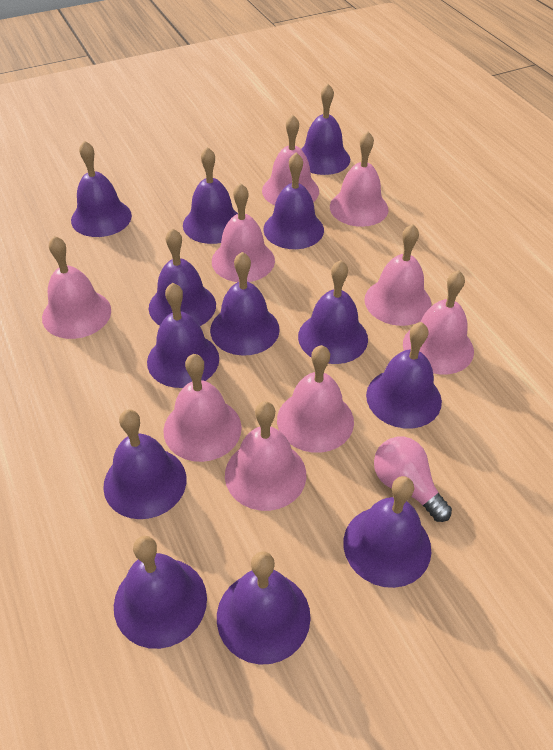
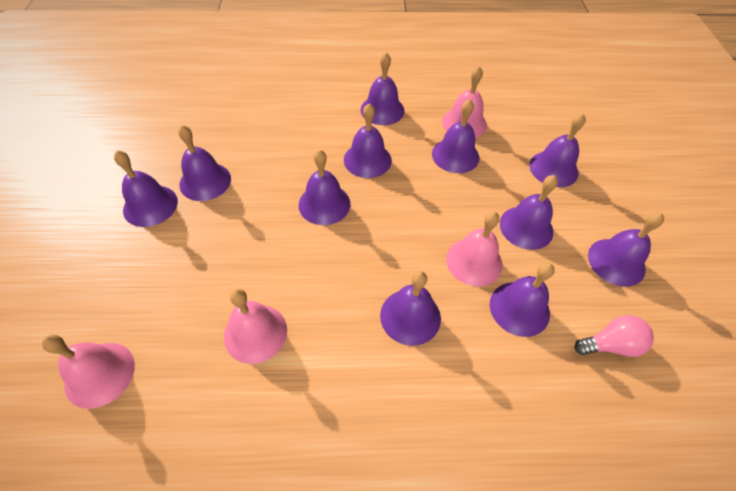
pink bell: [42,236,111,339] [163,354,242,462] [212,183,275,282] [225,401,306,511] [262,115,319,205] [277,345,354,453] [330,132,388,227] [364,224,432,326] [403,271,474,375] = 9 -> [42,334,135,409] [224,289,287,364] [442,66,487,138] [446,212,502,286] = 4
purple bell: [71,140,132,237] [103,409,186,519] [114,536,207,649] [147,283,219,388] [149,228,216,326] [183,147,238,244] [210,252,280,356] [217,551,311,664] [263,152,324,249] [298,260,368,364] [301,84,350,175] [343,476,431,588] [366,322,442,428] = 13 -> [114,150,178,227] [178,125,231,201] [299,150,350,225] [344,103,392,178] [361,53,405,125] [380,271,441,346] [432,99,479,173] [490,262,555,337] [500,175,558,250] [529,113,586,187] [588,212,664,287] = 11

